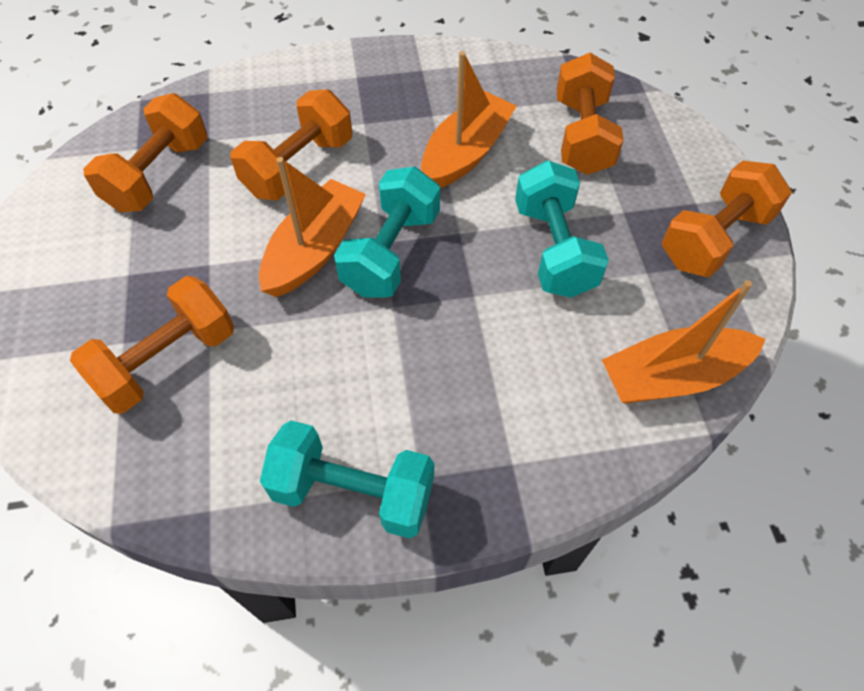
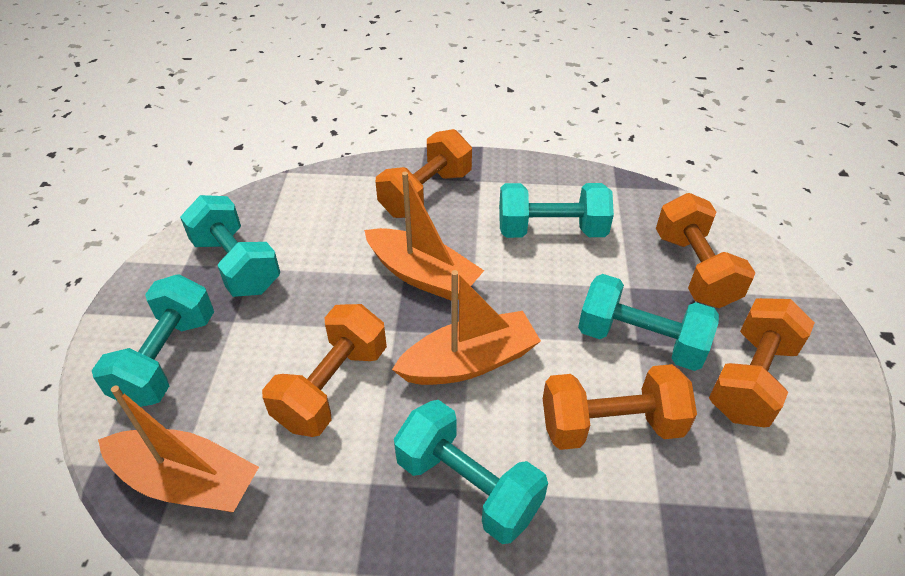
turquoise dumbbell: [260,420,434,539] [334,167,440,297] [515,160,609,298] = 3 -> [92,274,214,407] [180,195,280,297] [394,400,548,544] [499,183,614,238] [578,274,719,371] = 5

